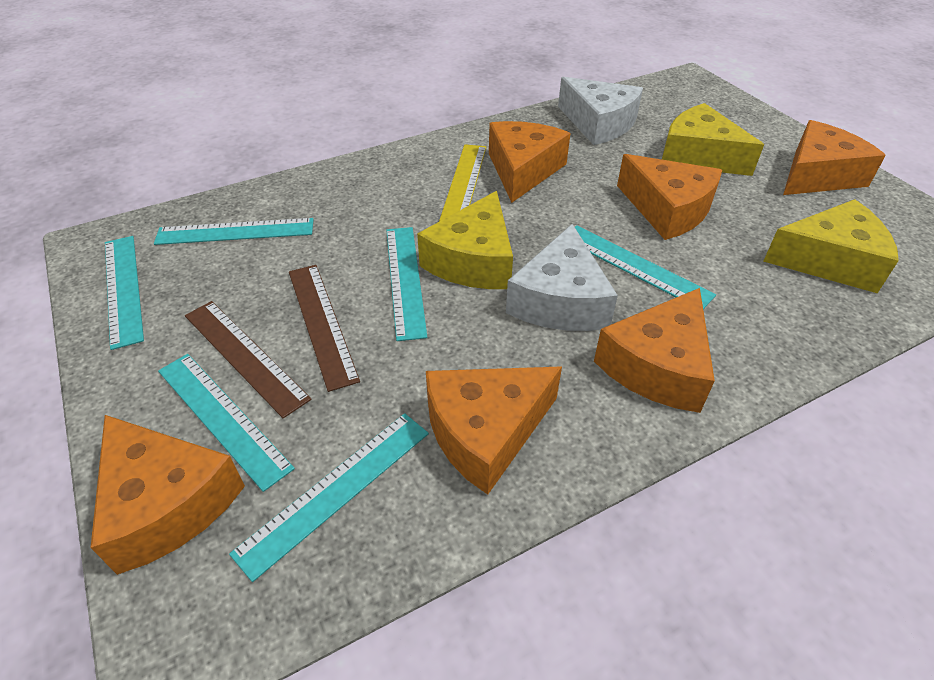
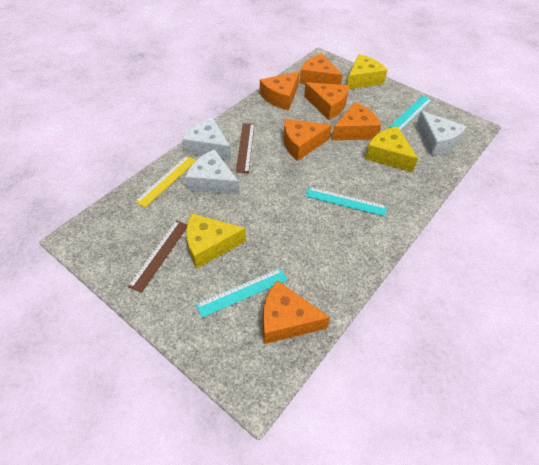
turquoise ruler: [105,236,144,350] [154,218,314,245] [158,354,295,492] [229,413,429,582] [386,227,427,341] [575,225,716,309] = 6 -> [196,268,288,318] [306,187,387,217] [389,95,432,131] = 3
white cheese: [506,224,618,331] [558,77,643,145] = 2 -> [182,117,231,160] [186,149,239,195] [416,111,467,156] = 3

